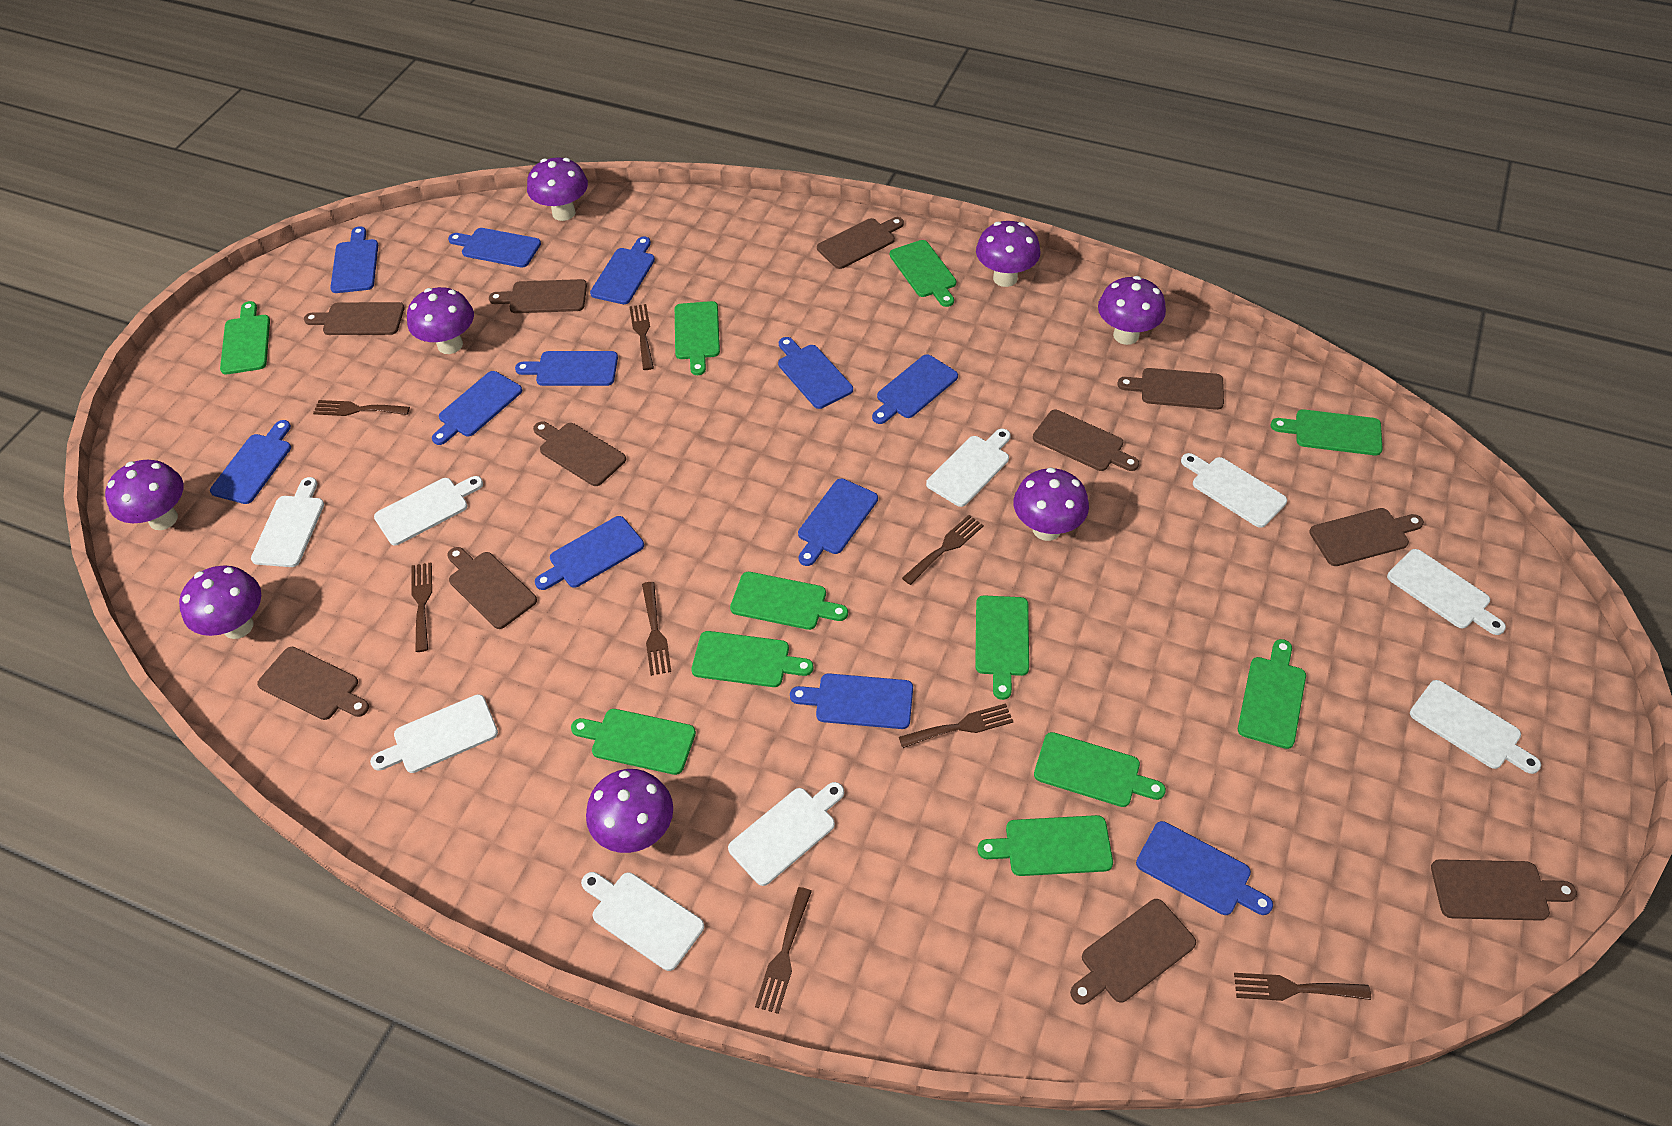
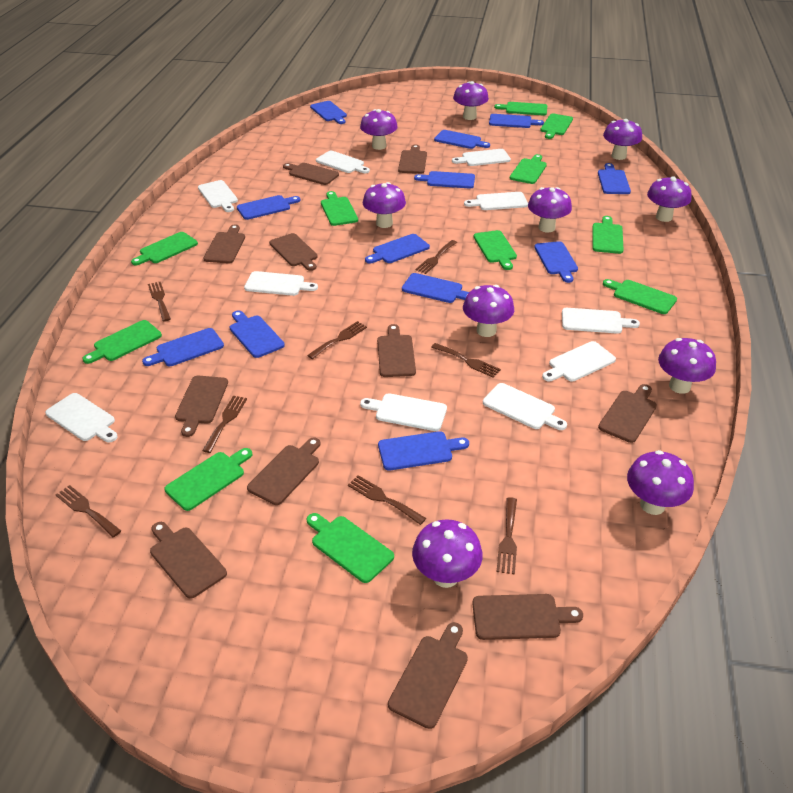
purple mushroom: [105,460,183,530] [179,566,261,639] [407,287,474,354] [527,158,588,221] [586,769,673,853] [976,221,1041,287] [1013,467,1089,541] [1098,276,1166,345] = 8 -> [360,109,398,150] [363,182,406,228] [412,519,483,588] [453,81,489,120] [463,285,514,337] [528,187,572,233] [603,119,642,160] [627,450,694,515] [647,176,692,222] [658,338,716,394] = 10
white cutting board: [251,477,324,567] [370,694,498,773] [374,476,483,545] [581,872,704,971] [728,782,844,886] [926,429,1011,507] [1181,453,1287,528] [1387,549,1506,635] [1410,680,1541,774] = 9 -> [45,393,118,442] [198,180,238,212] [244,271,318,296] [316,151,370,173] [360,393,447,431] [452,149,511,166] [464,192,528,210] [483,383,567,430] [542,341,616,381] [562,308,640,334] = 10

